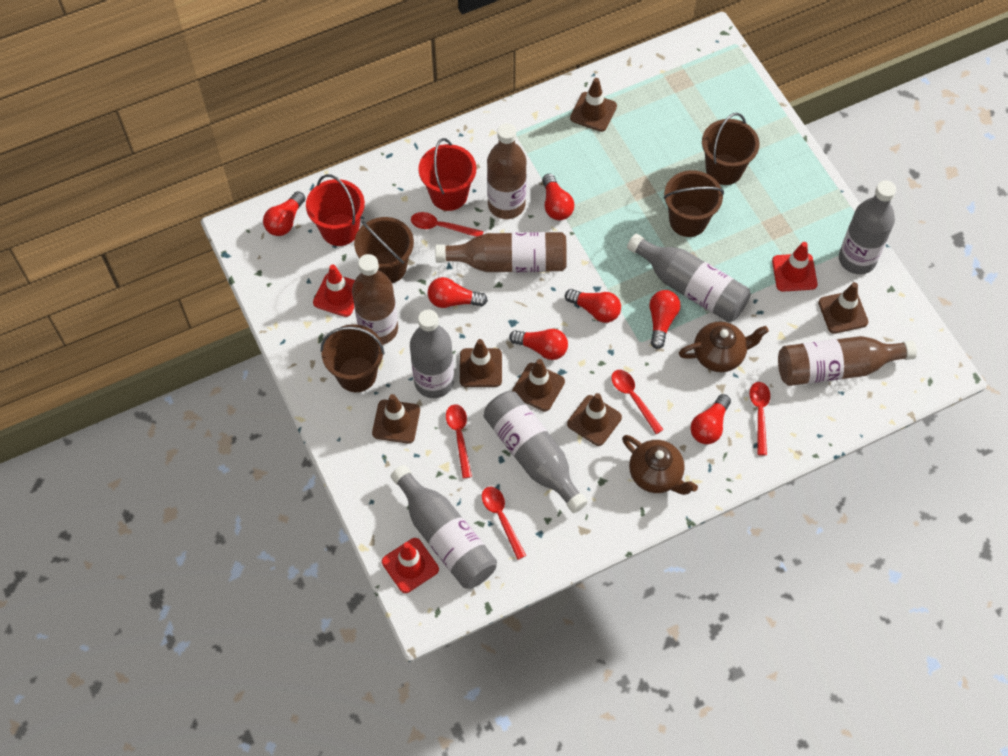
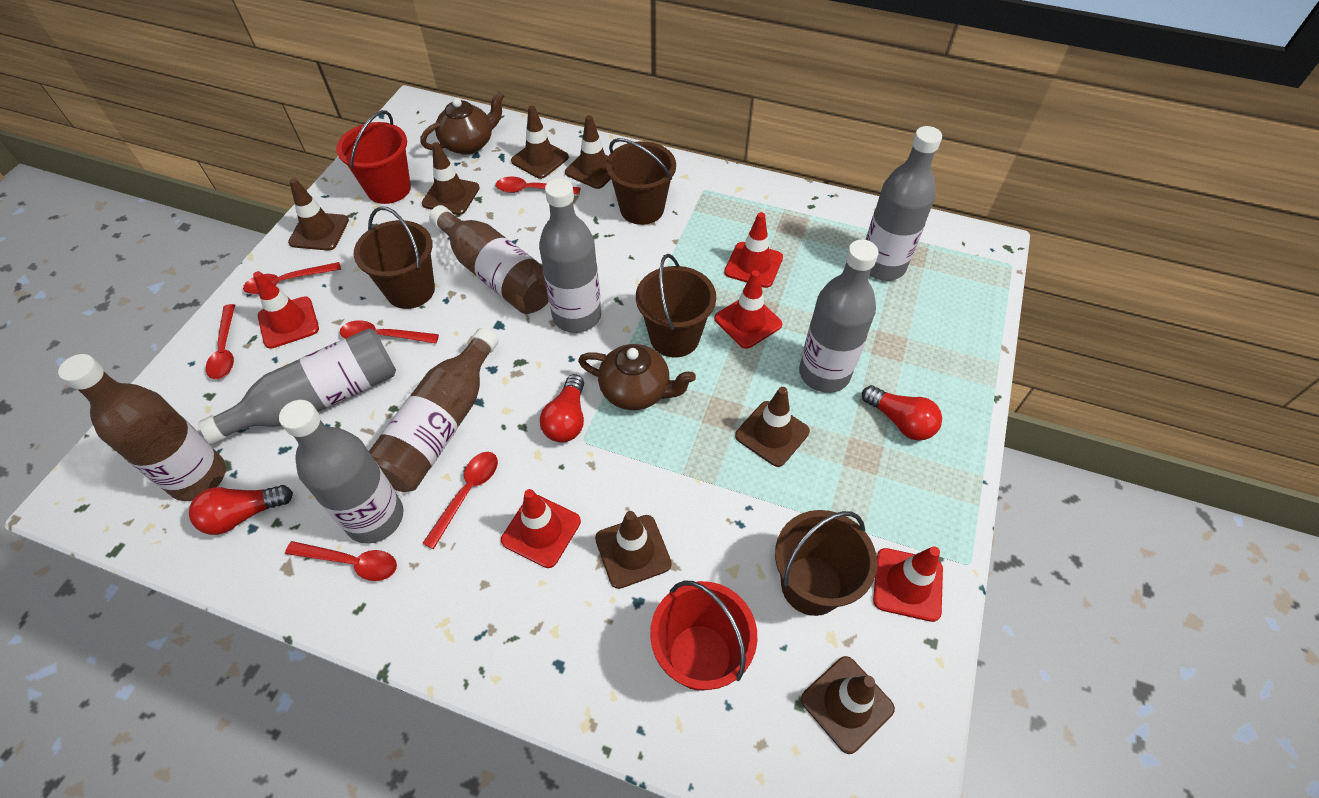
brown bottle: [352,254,398,345] [435,232,567,272] [487,123,526,219] [778,336,917,386] = 4 -> [58,354,226,501] [369,328,499,492] [429,205,549,314] = 3
brown traffic cone: [372,394,420,443] [460,339,502,387] [512,359,565,412] [567,393,622,446] [570,78,617,132] [818,282,868,334] = 6 -> [288,178,349,251] [422,142,480,215] [511,105,569,179] [565,115,611,189] [595,511,672,589] [735,387,810,467] [801,656,895,754] = 7
red light bulb: [263,191,306,236] [428,277,488,308] [509,329,568,360] [542,174,574,220] [565,289,621,323] [649,290,681,349] [690,394,731,444] = 7 -> [189,485,293,535] [540,374,584,443] [862,385,942,441] = 3
red spoon: [411,212,484,237] [446,404,472,479] [482,486,526,560] [611,370,664,434] [749,382,770,455] = 5 -> [206,304,235,379] [243,262,341,294] [285,541,397,581] [340,320,439,344] [422,452,498,549] [496,177,580,195] = 6
red traffic cone: [313,265,355,317] [382,538,439,593] [772,242,817,292] = 3 -> [253,271,319,349] [501,489,581,568] [714,270,782,349] [724,212,783,288] [873,546,943,622] = 5

